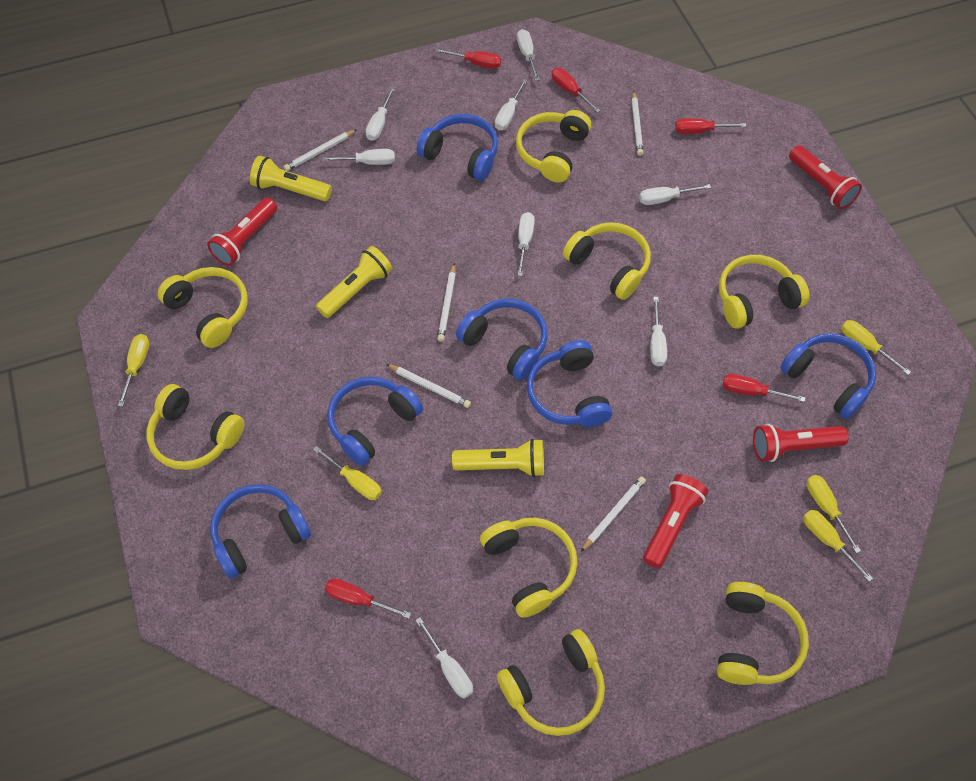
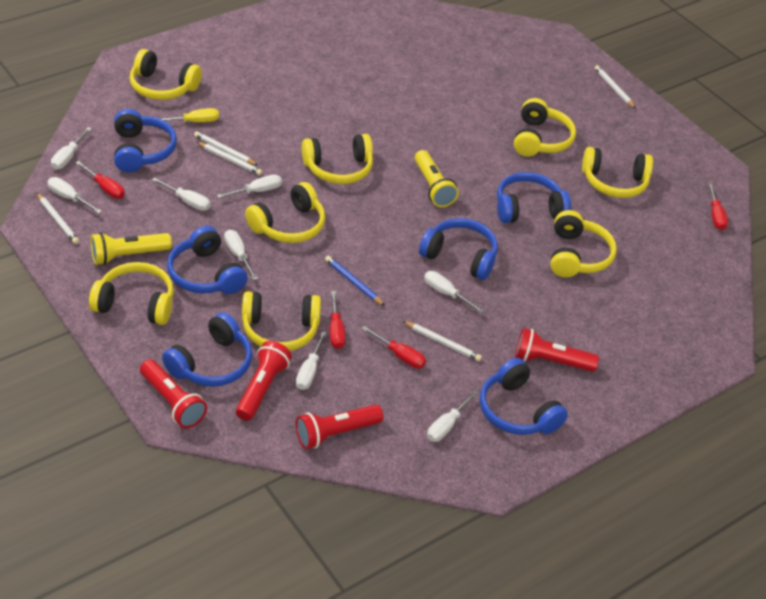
blue pencil: none = 0 -> [325,255,385,306] = 1
red screwdriver: [325,579,411,619] [435,48,501,69] [551,68,601,113] [675,118,746,134] [723,374,805,402] = 5 -> [76,161,125,199] [330,291,345,349] [362,326,426,369] [708,183,728,230] = 4
yellow flashlight: [250,156,332,201] [316,246,392,318] [452,439,544,477] = 3 -> [91,232,172,265] [414,150,459,207] = 2
yellow screwdriver: [118,334,149,407] [313,446,382,500] [803,509,873,582] [807,475,861,553] [841,320,911,375] = 5 -> [161,108,219,122] = 1

